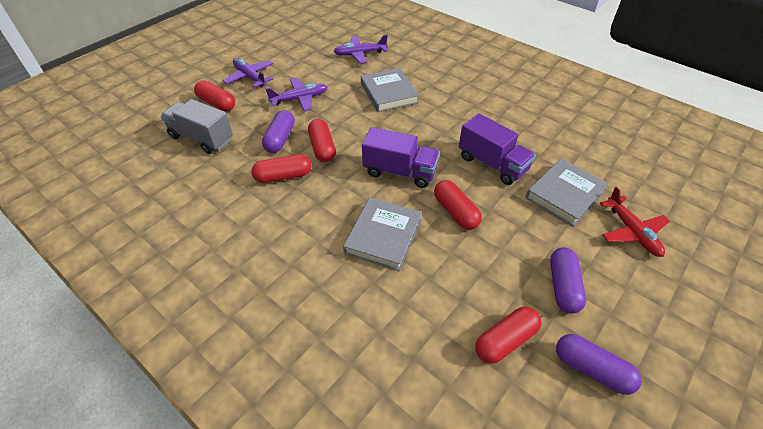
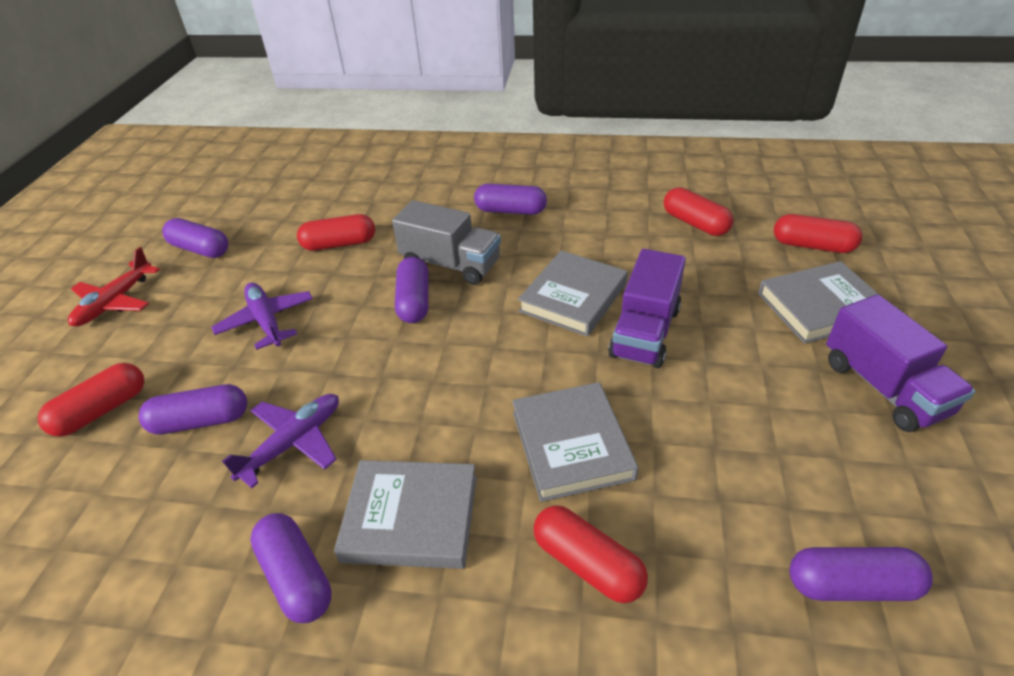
grey book: [343,197,422,271] [361,68,419,112] [526,159,609,226] = 3 -> [334,460,477,569] [512,382,638,502] [518,250,628,337] [758,261,879,344] = 4
purple capsule: [262,110,295,153] [550,248,586,313] [556,334,642,395] = 3 -> [139,384,247,435] [162,218,228,258] [250,513,332,623] [395,257,429,323] [474,184,547,215] [789,547,933,601] = 6
purple plane: [223,58,273,88] [266,78,327,111] [333,35,388,64] = 3 -> [212,282,313,350] [222,394,339,488] = 2

